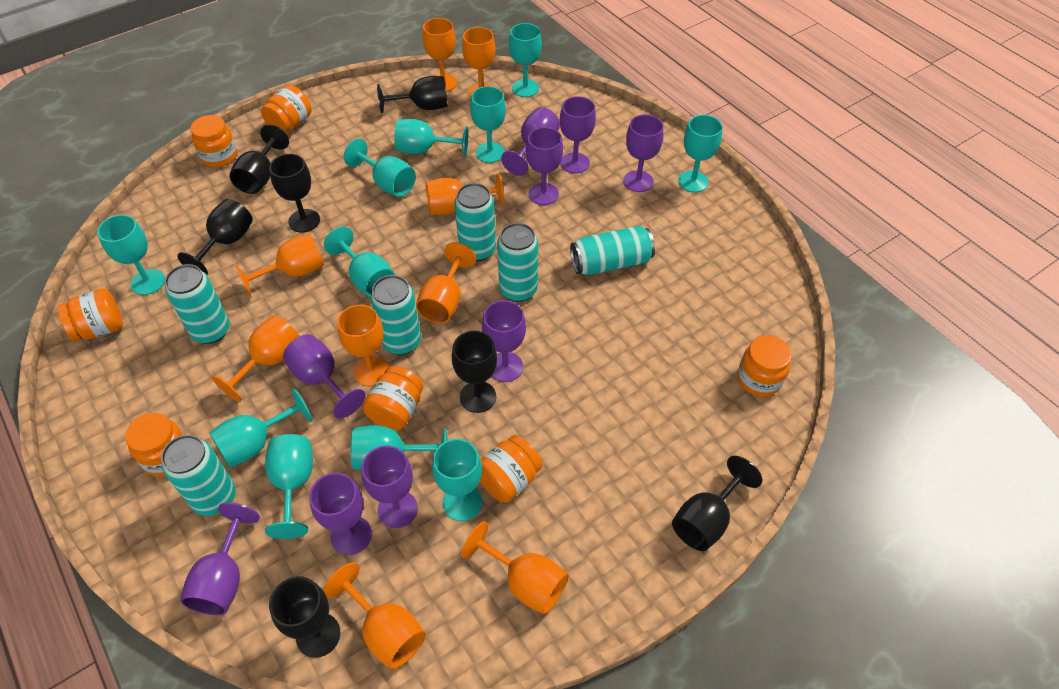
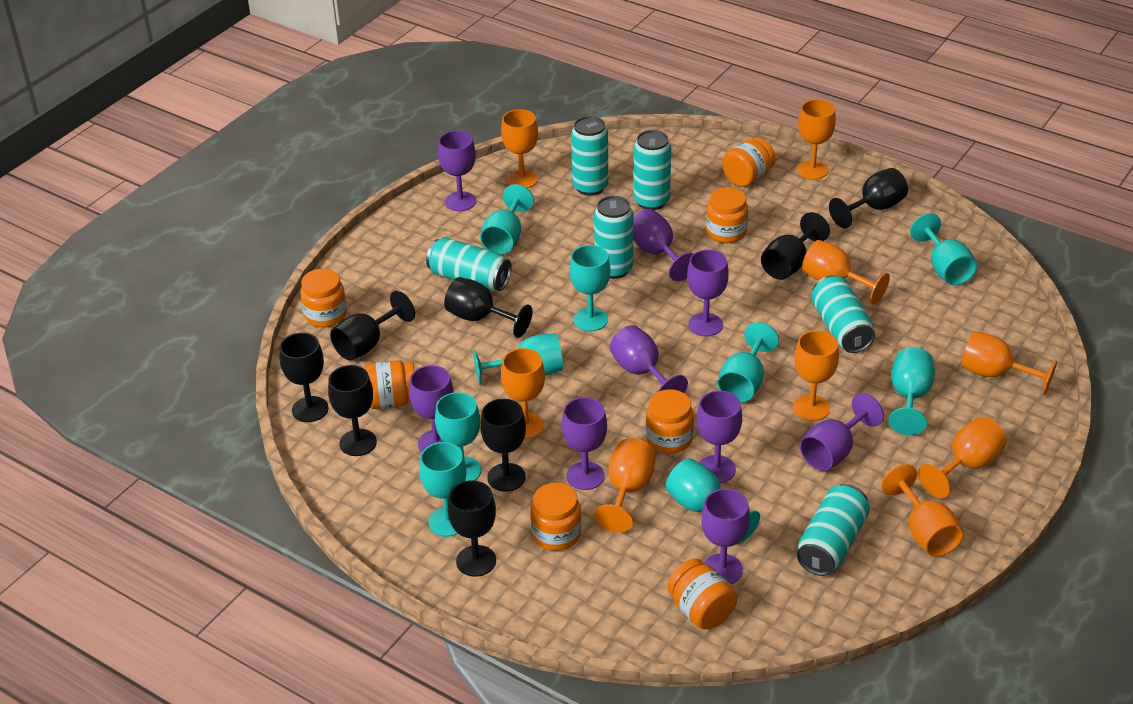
black goblet: [177,199,253,274] [229,125,289,194] [269,154,320,233] [269,576,340,658] [377,76,448,113] [452,331,497,413] [672,456,762,551] = 7 -> [279,333,329,422] [328,365,377,456] [330,291,415,361] [444,277,532,338] [448,480,496,577] [480,399,526,491] [761,212,830,280] [829,168,908,228] = 8
turquoise goblet: [97,215,165,295] [209,388,312,468] [265,434,313,539] [324,226,395,298] [344,138,416,197] [351,425,447,470] [394,119,468,157] [432,439,482,521] [470,86,506,163] [509,23,542,97] [678,115,722,192] = 11 -> [419,442,466,537] [435,392,481,481] [473,334,563,385] [480,184,534,254] [569,245,611,331] [666,458,760,544] [718,322,779,402] [889,347,935,435] [910,213,977,286] = 9

